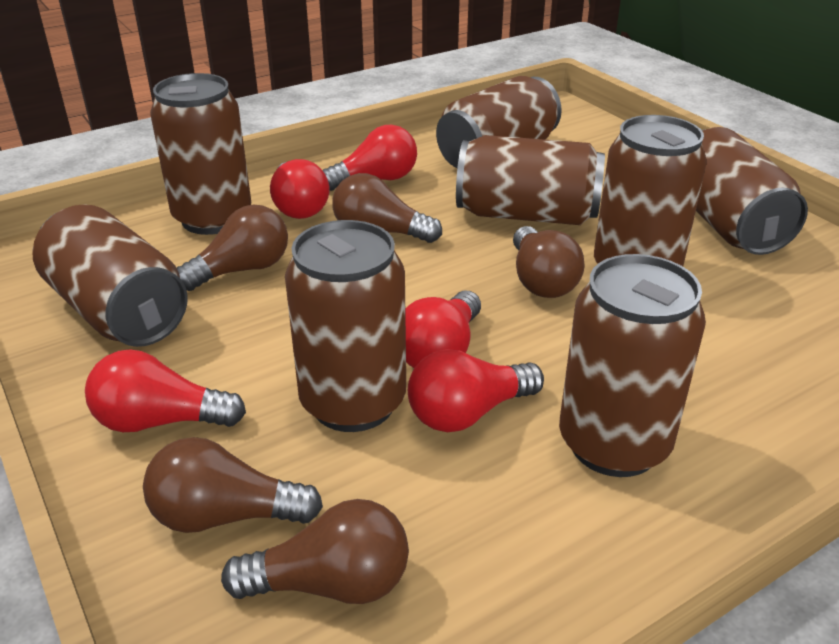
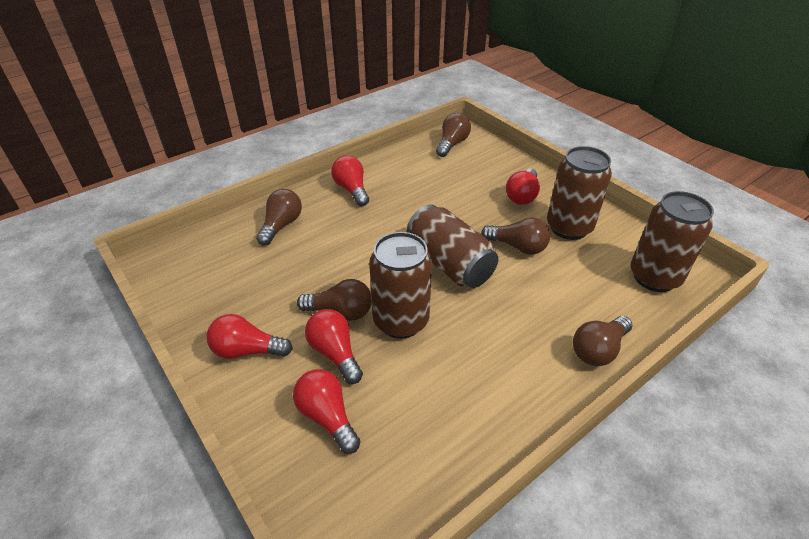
brown can: [32,204,188,347] [150,73,251,235] [285,220,406,432] [436,76,562,168] [456,135,605,225] [559,254,706,477] [594,115,707,266] [696,127,808,255] = 8 -> [369,232,432,339] [407,204,498,288] [547,146,612,240] [630,191,714,292] = 4

